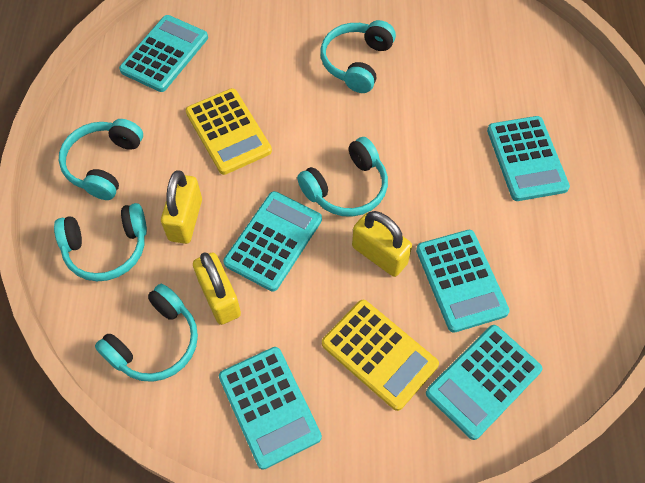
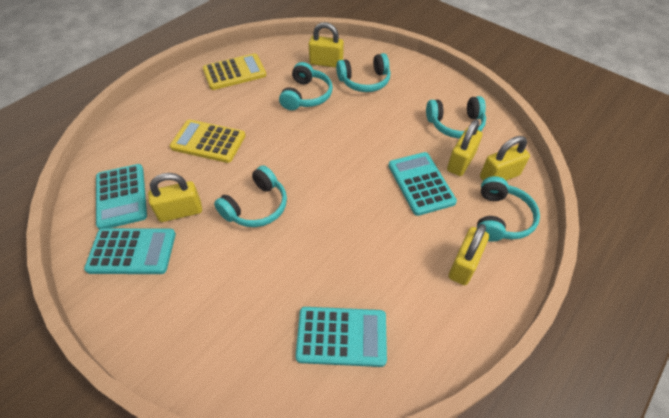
turquoise calculator: [119,15,208,92] [219,347,322,470] [223,191,322,292] [416,230,510,333] [426,325,542,440] [487,116,570,201] = 6 -> [84,228,176,274] [96,164,147,230] [296,307,387,367] [388,152,457,216] = 4
yellow padlock: [161,170,202,244] [193,252,241,325] [352,211,412,277] = 3 -> [148,173,202,222] [309,22,344,68] [447,120,482,176] [449,224,489,285] [480,136,530,181] = 5

